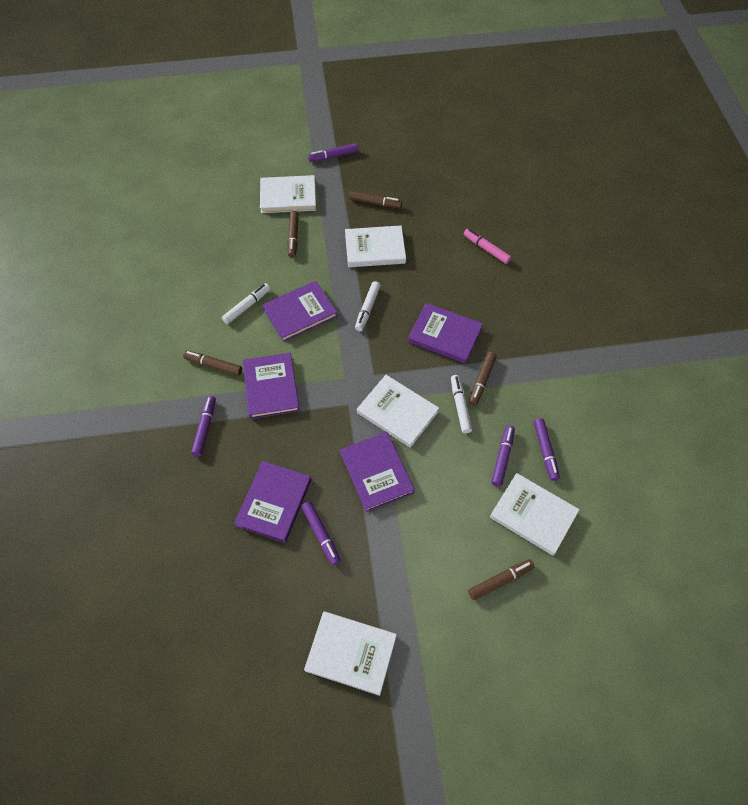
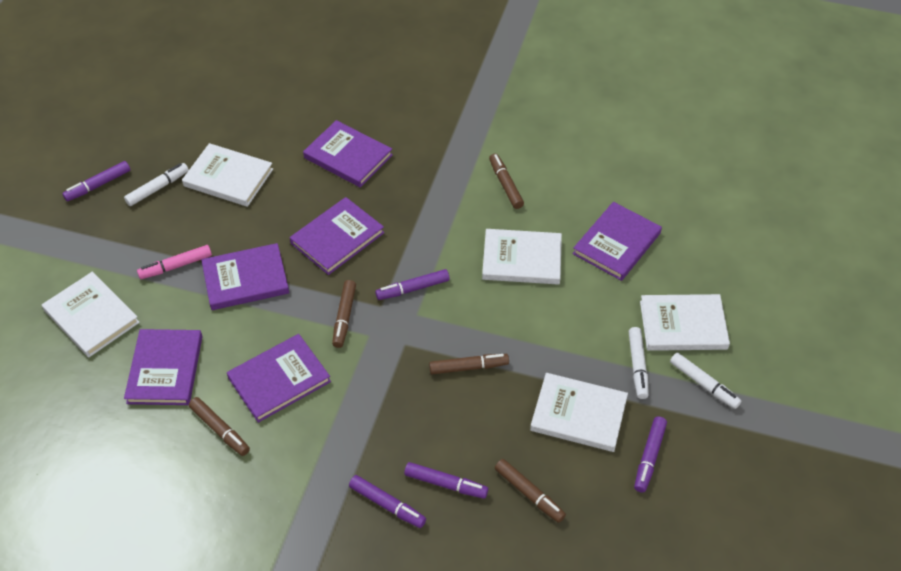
purple book: [234,461,311,543] [243,353,300,419] [262,281,338,342] [340,432,415,512] [408,303,483,363] = 5 -> [124,329,202,405] [201,243,289,310] [227,334,331,423] [290,197,384,275] [303,120,393,188] [573,202,662,281] = 6

